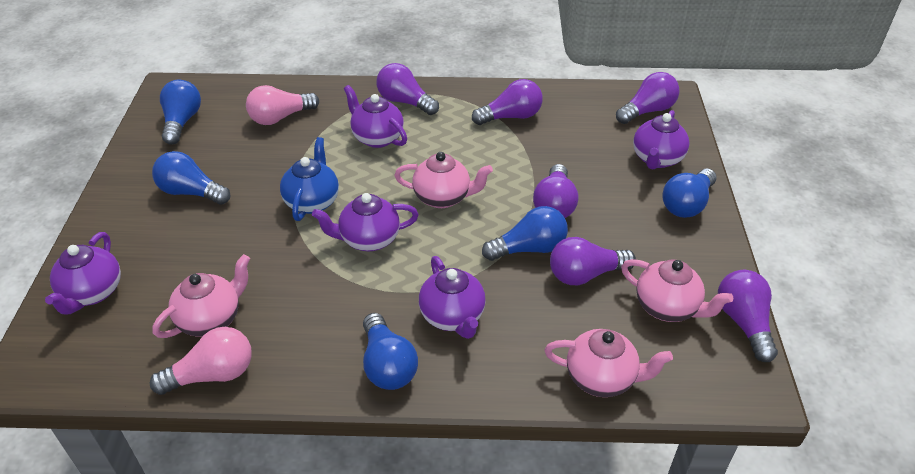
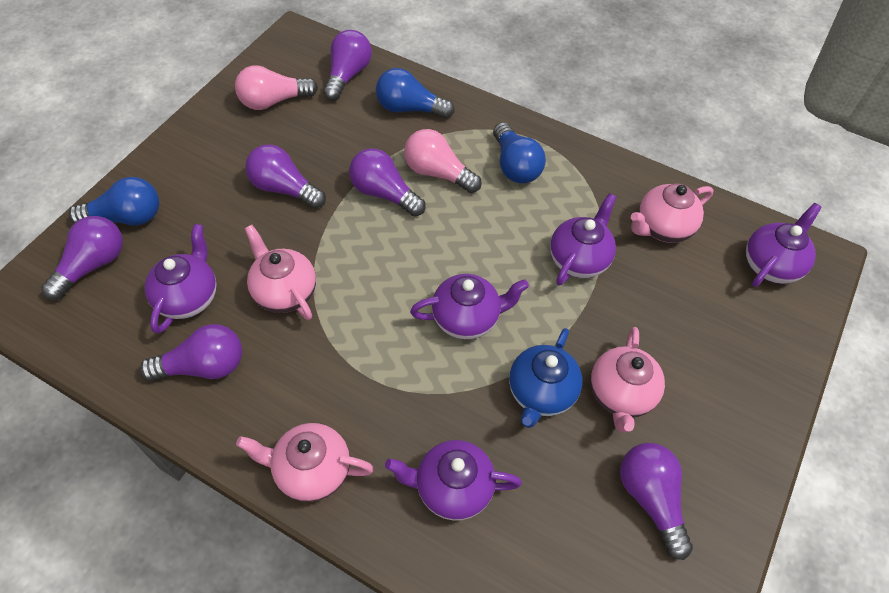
blue light bulb: [152,151,231,205] [160,79,201,144] [363,313,418,390] [482,206,568,261] [662,168,717,218] = 5 -> [69,177,159,226] [376,68,455,119] [493,122,546,183] = 3

